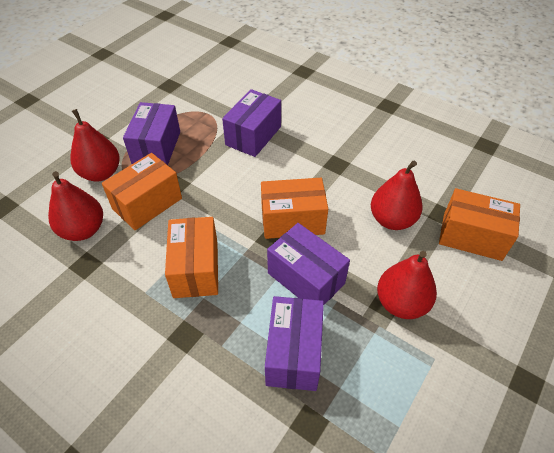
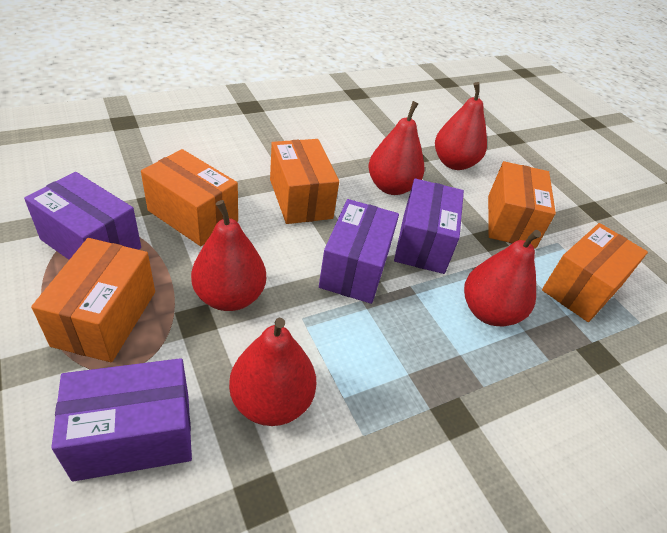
orange box: [102,153,182,230] [165,217,218,298] [261,178,328,239] [439,188,520,261] = 4 -> [31,238,155,362] [141,149,238,246] [270,139,339,224] [488,161,556,248] [542,223,648,322] = 5
red pear: [48,171,103,241] [71,109,120,182] [371,161,423,230] [377,251,437,319] = 4 -> [191,200,266,311] [229,318,316,426] [368,101,425,195] [435,82,487,170] [464,230,541,326] = 5

